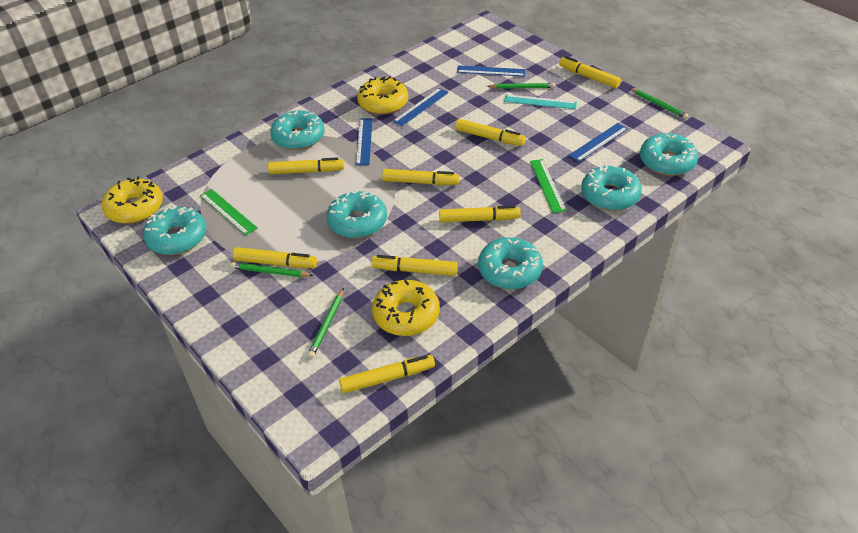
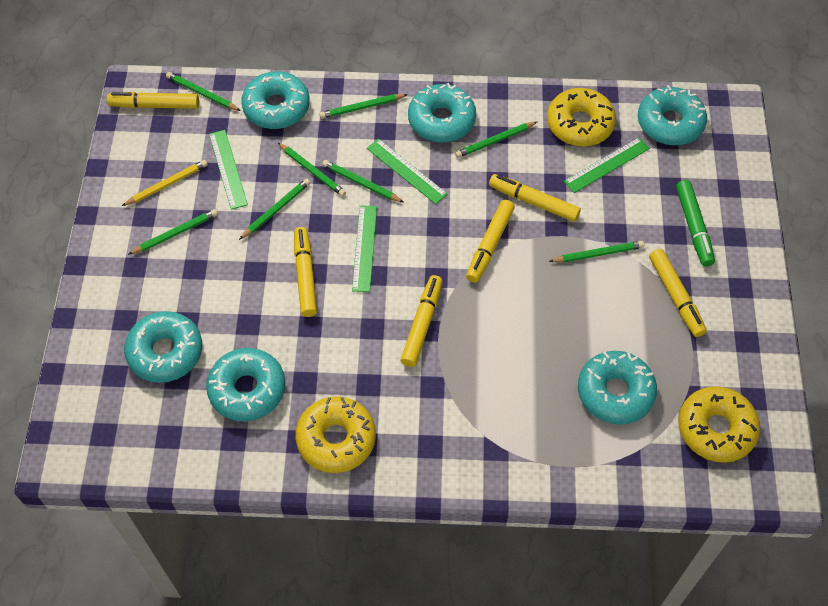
blue ruler: [356,118,372,165] [393,88,449,126] [457,65,526,77] [569,123,628,162] = 4 -> none = 0
green marker: none = 0 -> [676,180,715,267] = 1
green pencil: [231,262,313,277] [308,288,344,358] [487,83,555,89] [629,88,689,119] = 4 -> [128,209,218,255] [166,72,241,111] [239,178,310,240] [277,142,346,197] [319,94,408,119] [322,160,404,203] [455,122,537,158] [549,241,644,263] = 8
green ruler: [200,189,257,235] [530,159,566,213] = 2 -> [209,130,248,210] [352,205,377,292] [367,139,447,204] [564,137,650,193] = 4
turquoise ruler: [504,94,577,109] = 1 -> none = 0
yellow marker: [233,247,317,268] [268,158,344,174] [339,355,435,394] [371,255,458,276] [382,169,459,185] [439,205,521,222] [455,119,526,146] [559,56,621,88] = 8 -> [107,92,199,109] [294,227,317,317] [400,275,443,367] [466,200,515,283] [489,174,581,222] [649,249,707,337] = 6
yellow pencil: none = 0 -> [122,160,207,206] = 1

